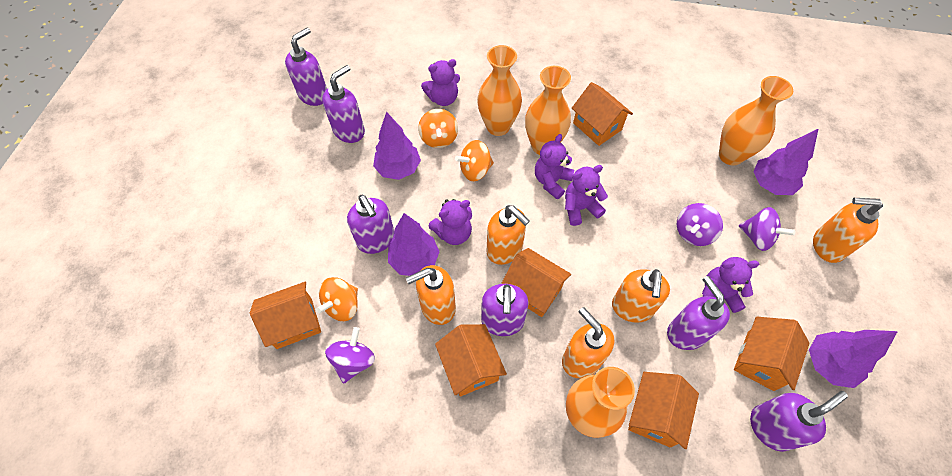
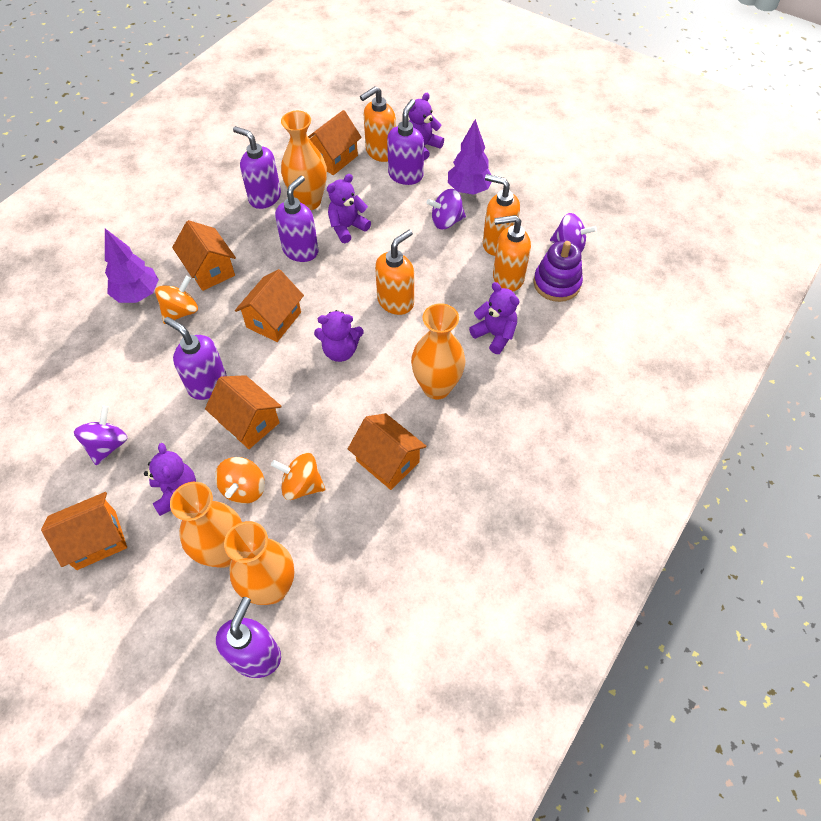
orange soap dispenser: [406,265,456,325] [486,205,530,265] [562,307,614,378] [612,269,670,323] [813,198,883,263] = 5 -> [360,86,396,162] [375,229,414,315] [483,174,520,256] [493,215,531,291] = 4
purple soap dispenser: [285,27,327,106] [322,65,365,143] [347,195,395,254] [481,284,529,336] [667,276,730,350] [750,391,848,452] = 6 -> [164,317,227,400] [216,597,281,678] [233,126,281,209] [275,175,319,262] [387,99,424,185] = 5
purple stacking toy: none = 0 -> [533,241,583,302] = 1
purple tree: [373,112,421,180] [388,213,440,276] [753,128,819,195] [809,330,898,388] = 4 -> [105,229,159,303] [448,119,492,194] = 2

